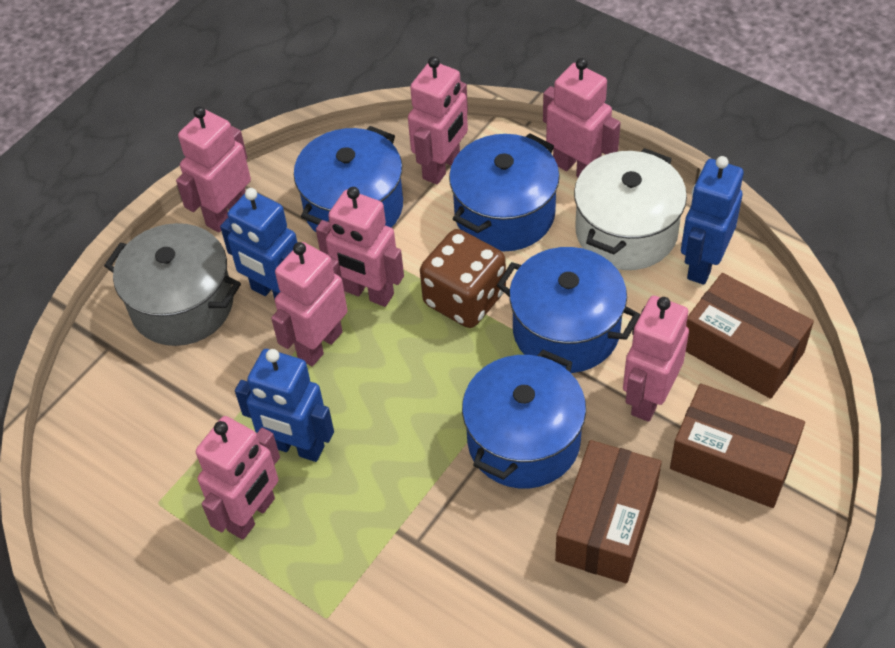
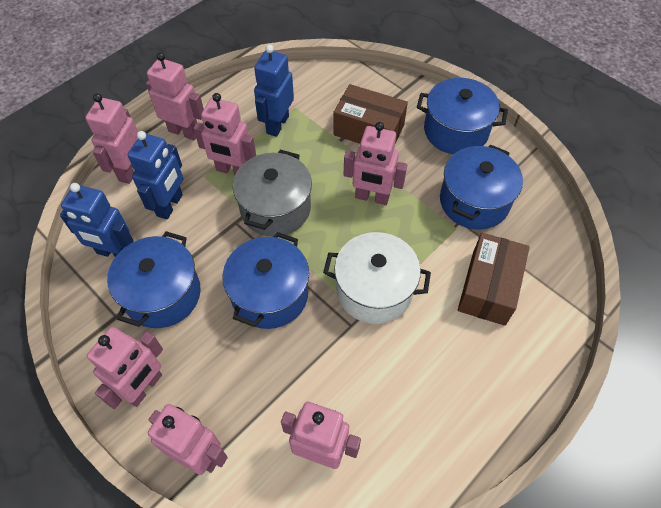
brown box: [555,440,662,583] [670,383,805,508] [686,273,814,399] = 3 -> [333,84,408,144] [458,233,530,326] = 2
brown dice: [420,229,506,328] = 1 -> none = 0

